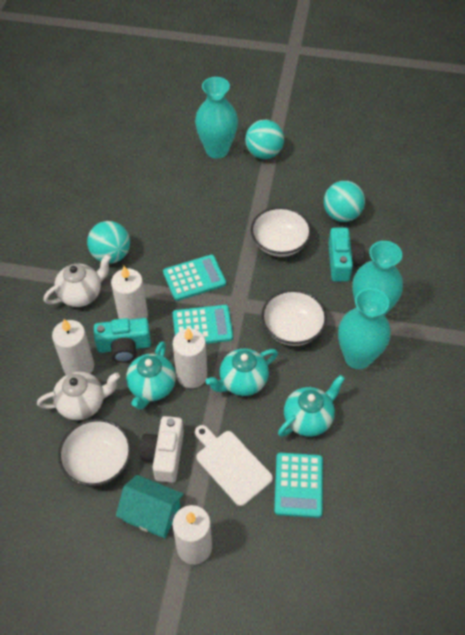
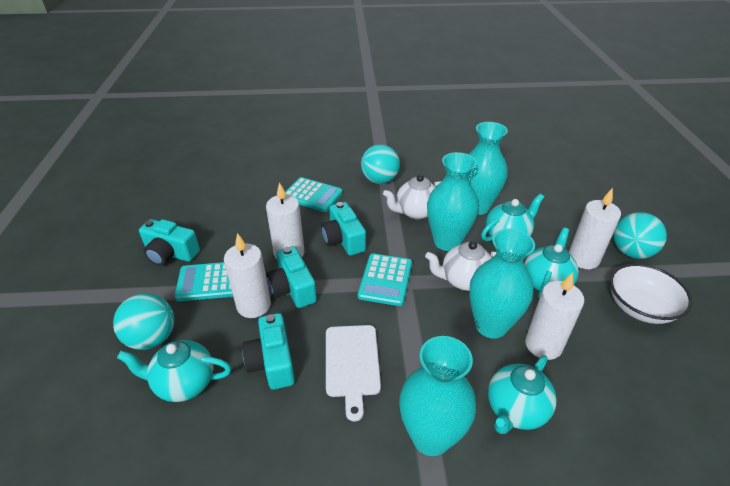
turquoise camera: [94,318,151,363] [328,228,365,281] = 2 -> [139,219,200,266] [242,313,295,390] [266,246,317,308] [321,202,366,256] = 4
turquoise house: [116,475,184,538] = 1 -> none = 0
turquoise teapot: [126,341,176,410] [206,348,278,396] [278,375,345,437] = 3 -> [117,340,231,402] [481,194,544,241] [488,355,557,434] [524,227,579,298] = 4
turquoise vase: [195,77,238,159] [338,288,391,369] [352,241,403,316] = 3 -> [399,336,476,456] [427,152,479,251] [468,122,508,215] [469,229,535,339] = 4
white bowl: [58,419,131,486] [251,207,311,257] [261,290,327,346] = 3 -> [610,263,692,324] = 1
white camera: [140,416,184,483] = 1 -> none = 0

